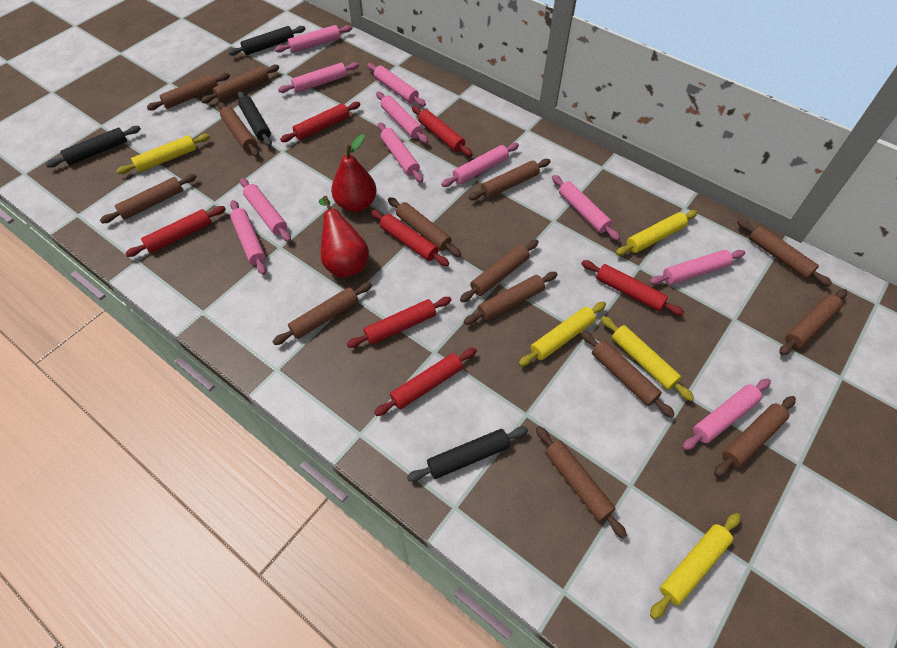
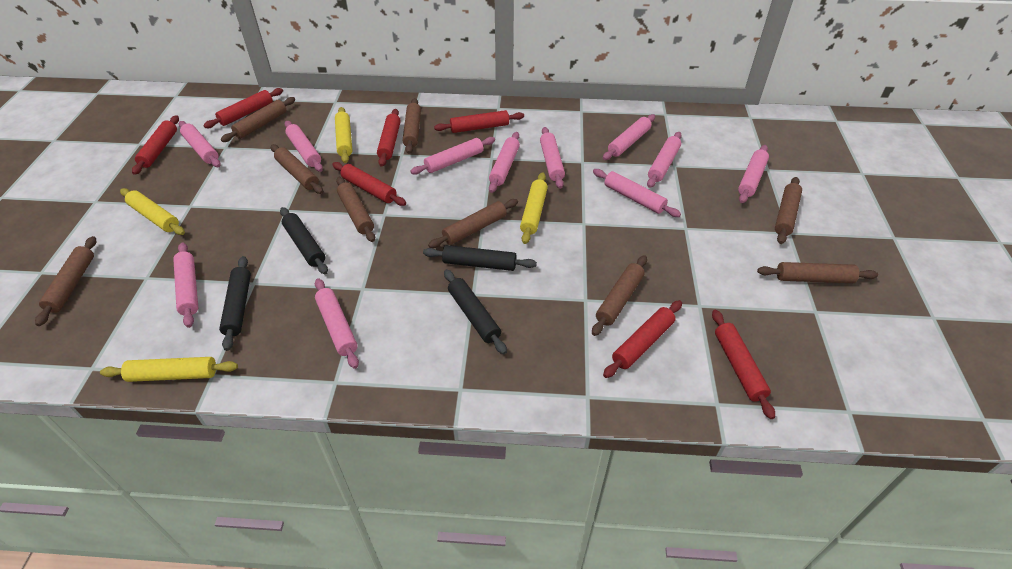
brown rolling pin: [100,174,196,223] [147,73,230,110] [201,65,279,103] [218,102,259,157] [273,282,372,345] [388,197,461,257] [460,239,539,302] [463,272,558,325] [469,159,551,200] [536,426,627,538] [581,331,675,418] [714,396,796,477] [737,219,832,287] [779,289,847,355] = 14 -> [35,236,96,326] [221,97,295,142] [271,144,323,194] [336,177,375,242] [403,98,421,154] [428,199,518,248] [592,255,647,336] [757,262,878,283] [775,177,802,244] = 9
red pear: [319,196,369,278] [331,134,377,212] = 2 -> none = 0
yellow rolling pin: [117,134,210,174] [519,302,606,367] [601,316,694,401] [616,210,698,256] [650,513,741,619] = 5 -> [100,357,238,382] [120,188,185,235] [335,107,352,163] [520,172,548,244] = 4

